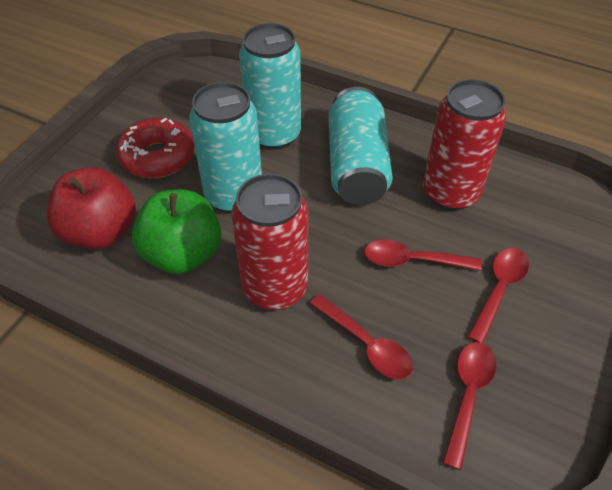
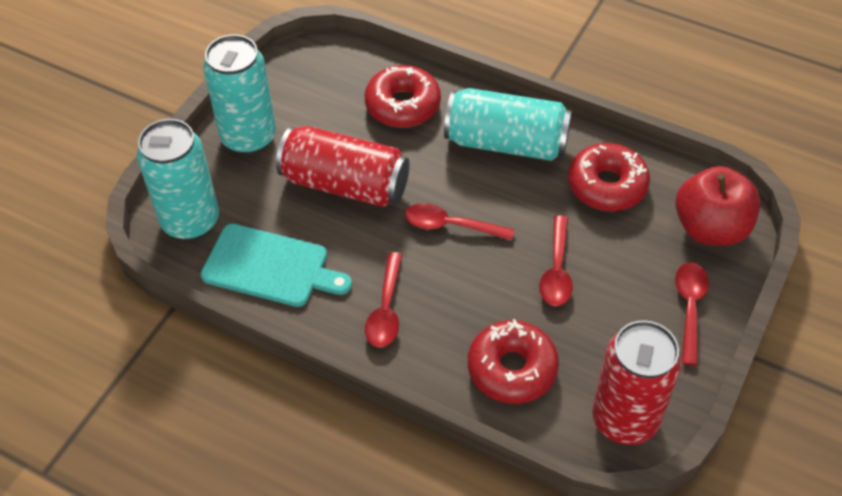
green apple: [132,189,221,274] = 1 -> none = 0
red donut: [116,117,194,178] = 1 -> [365,65,441,128] [468,319,559,404] [568,143,650,211] = 3
turquoise cutting board: none = 0 -> [201,224,352,307] = 1

